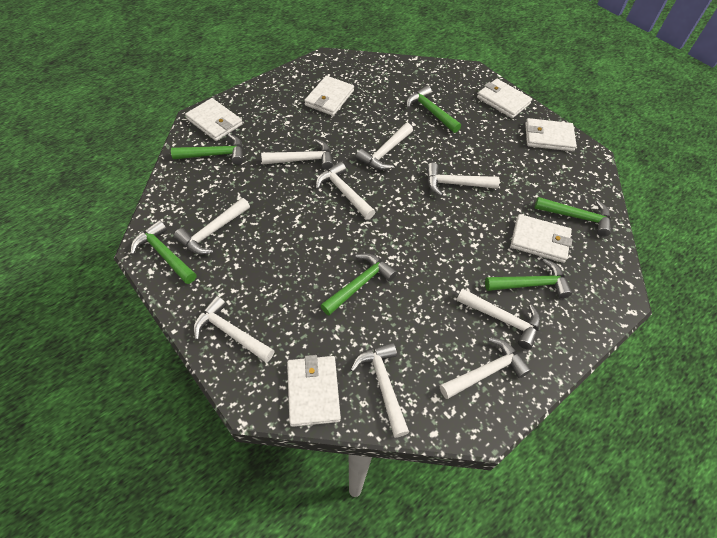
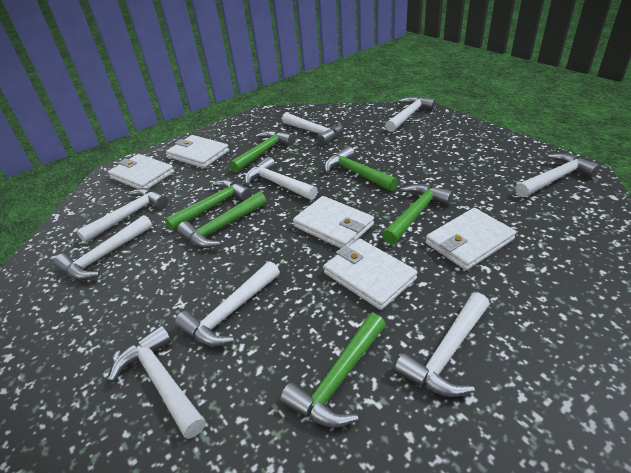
white wallet: [185,98,243,141] [287,355,341,427] [304,76,354,116] [477,79,532,118] [510,214,573,263] [525,118,577,151] = 6 -> [108,154,174,189] [166,135,229,168] [293,196,374,248] [323,239,418,310] [426,208,516,270] = 5

